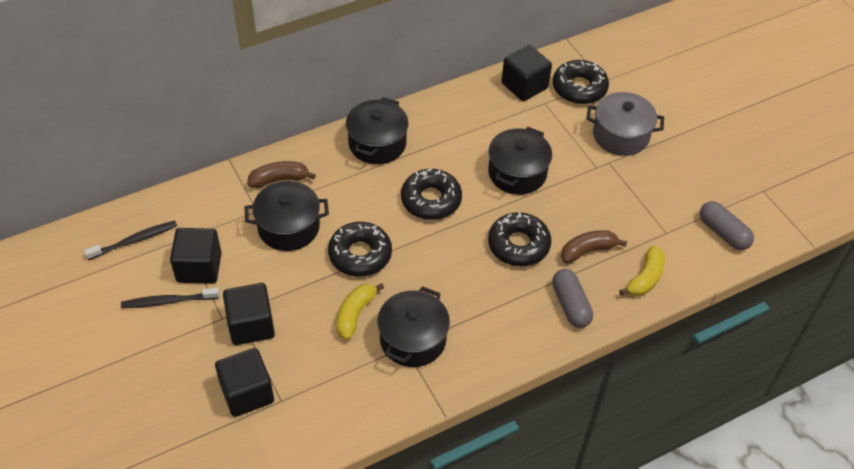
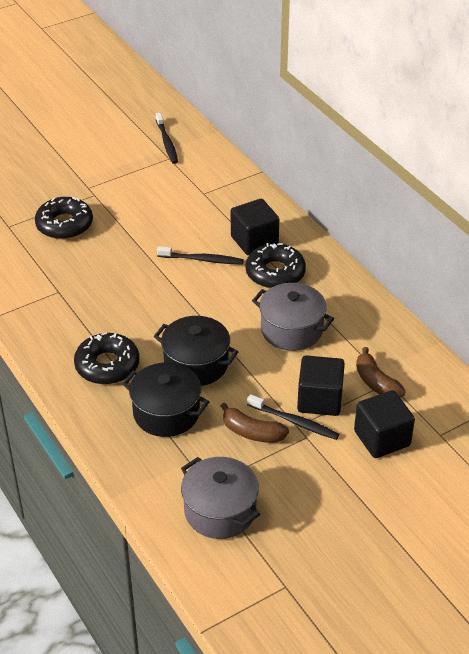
black cube: [170,228,222,284] [215,348,274,417] [223,283,275,345] [501,45,552,101] = 4 -> [231,199,279,255] [297,355,345,416] [354,390,415,458] = 3
black donut: [328,222,392,277] [401,169,462,220] [488,212,551,266] [553,60,609,104] = 4 -> [35,197,93,239] [74,332,139,384] [246,243,306,288] = 3
black pot: [245,181,329,251] [346,97,409,164] [377,286,450,367] [488,127,552,195] = 4 -> [122,363,209,437] [154,316,239,386] = 2
black toothbrush: [84,221,177,260] [121,288,219,308] = 2 -> [156,113,178,164] [157,246,244,265] [247,394,339,440] = 3
grey capsule: [552,269,593,328] [700,201,754,250] = 2 -> none = 0
grey pot: [587,92,664,156] = 1 -> [181,457,260,539] [252,283,334,351] = 2
yellow banana: [336,283,384,340] [619,246,665,296] = 2 -> none = 0

